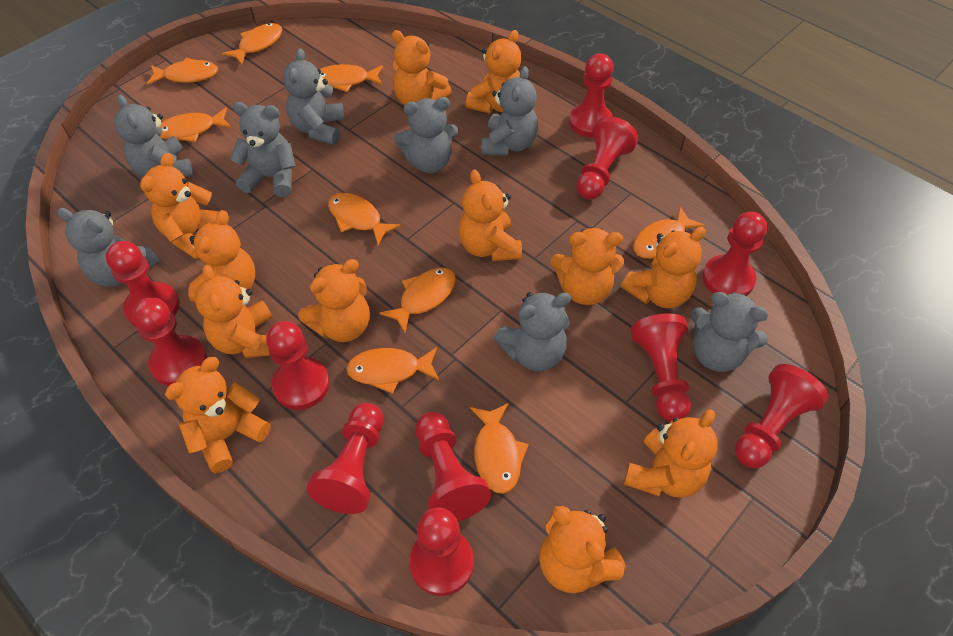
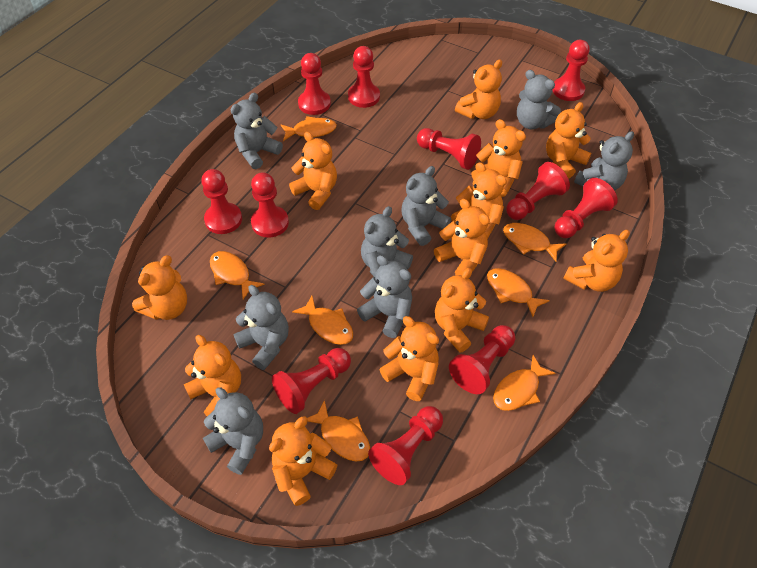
orange fish: [147,58,218,85] [160,107,231,142] [222,23,282,65] [320,64,383,92] [328,193,401,245] [346,347,439,394] [379,268,456,333] [470,403,529,494] [633,207,705,259] = 9 -> [210,251,264,299] [281,116,337,141] [292,296,353,345] [307,400,370,461] [487,268,550,317] [493,355,556,411] [503,223,566,262] = 7

